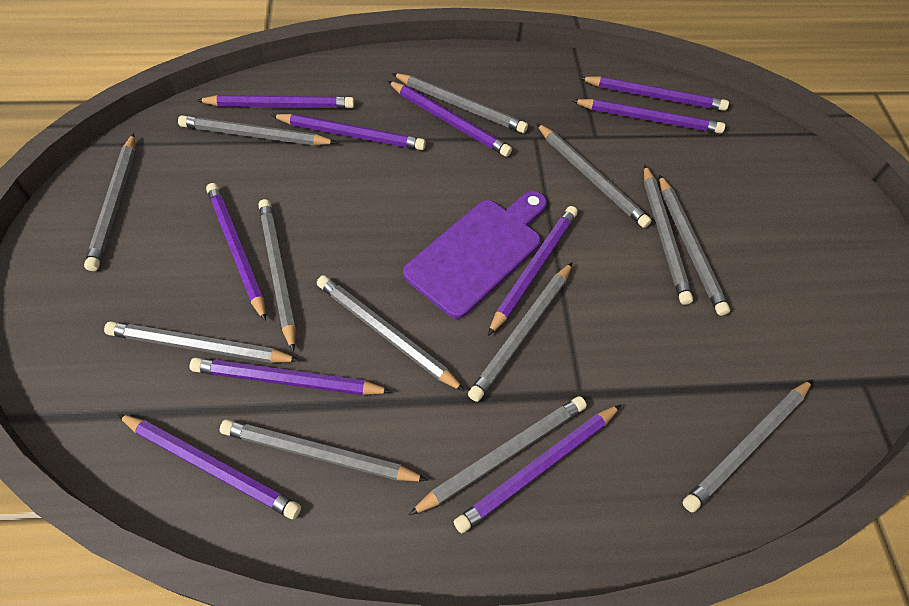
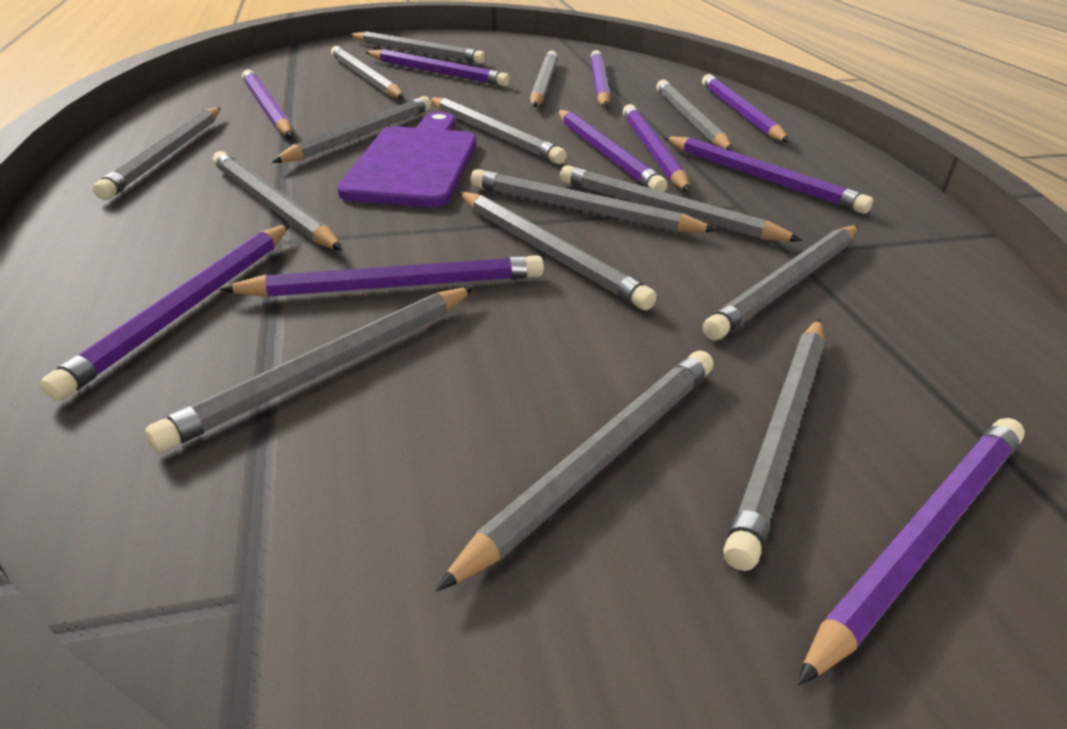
grey pencil: [84,133,135,271] [104,321,300,363] [178,115,337,146] [220,419,428,481] [258,199,296,352] [317,275,465,392] [392,73,528,133] [409,396,587,515] [468,262,573,402] [536,123,652,228] [644,164,693,305] [659,174,730,316] [683,379,813,512] = 13 -> [93,107,220,200] [145,287,474,453] [213,151,343,251] [272,96,432,163] [331,46,404,99] [349,31,486,63] [430,97,567,164] [436,351,714,592] [459,192,657,310] [470,169,718,232] [530,51,558,107] [560,165,803,242] [656,79,733,151] [703,226,858,340] [723,319,825,571] = 15

